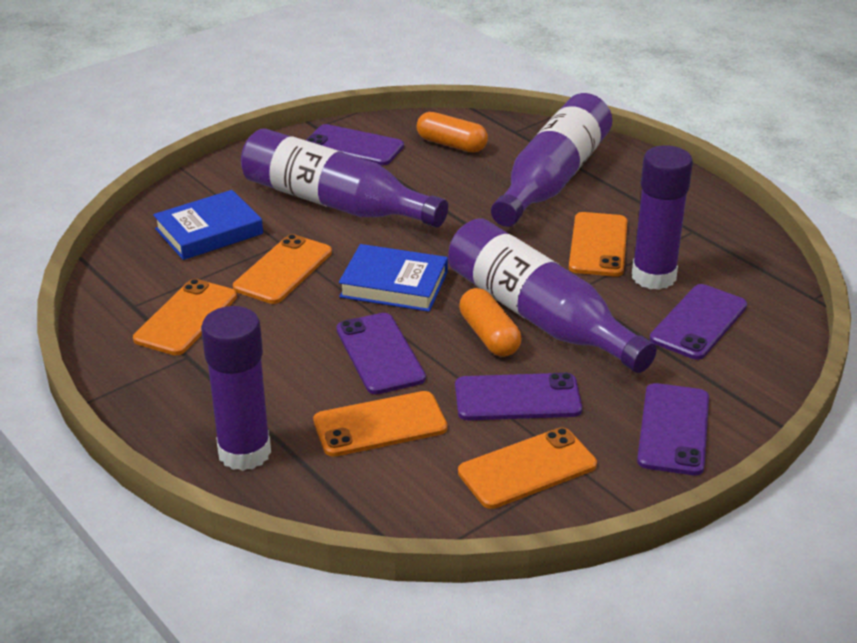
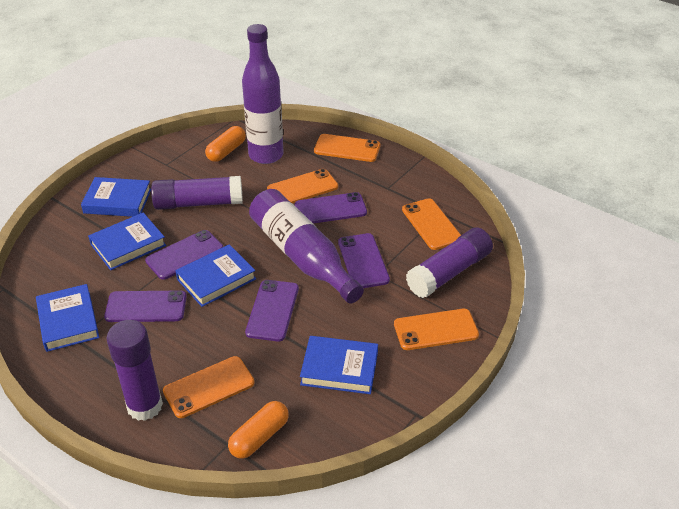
blue book: [153,190,263,260] [339,244,448,312] = 2 -> [36,284,99,352] [81,177,151,217] [88,212,166,270] [175,244,256,307] [300,336,378,394] = 5
purple bottle: [241,128,448,227] [448,218,657,373] [491,93,612,227] = 3 -> [242,24,284,164] [249,189,364,303] = 2
purple glue stick: [201,306,271,471] [632,145,693,290] = 2 -> [106,320,163,421] [151,176,243,210] [406,227,493,298] = 3

